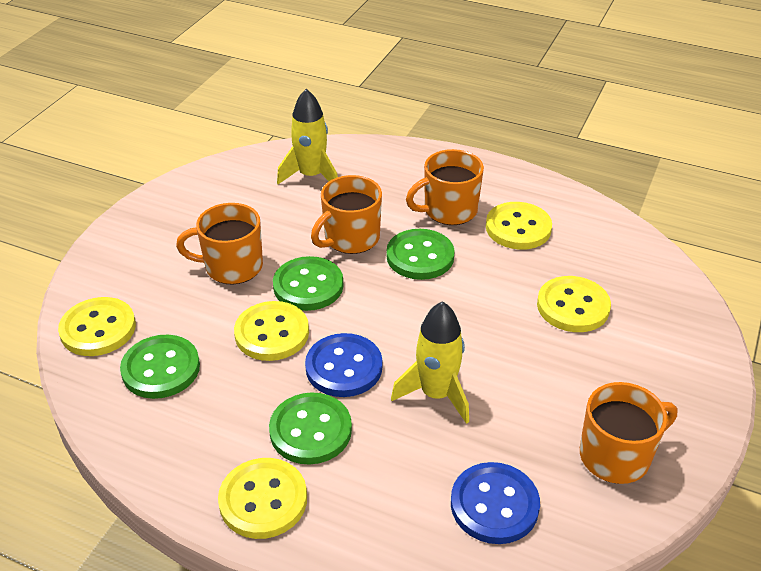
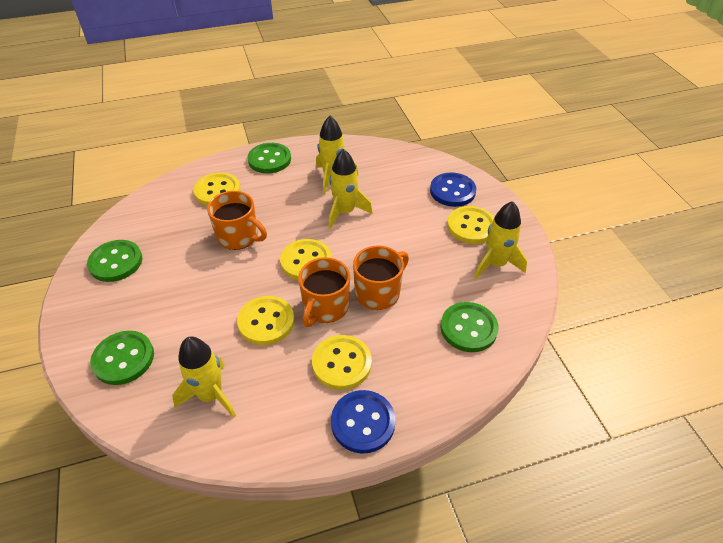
orange mug: [176,203,263,285] [311,175,382,254] [406,149,484,225] [580,382,677,484] = 4 -> [207,191,267,250] [298,257,350,327] [353,246,409,310] = 3
yellow rocket: [277,89,338,184] [391,301,469,424] = 2 -> [172,336,236,418] [316,116,358,195] [329,149,373,229] [474,201,527,279] = 4

